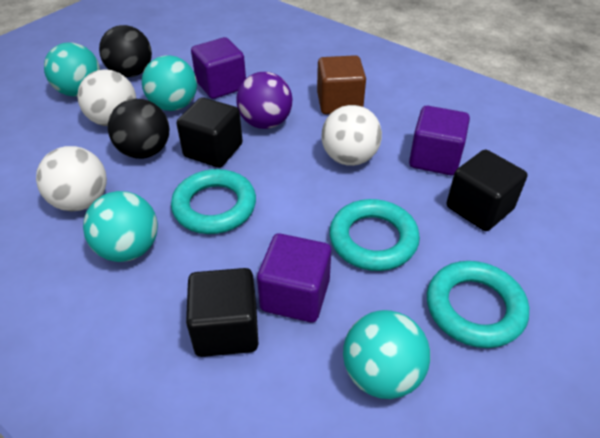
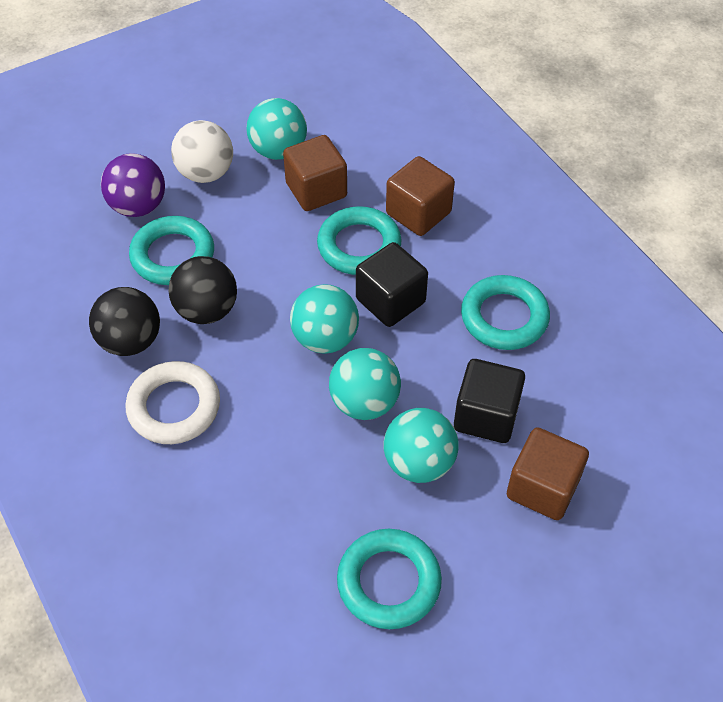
black cube: [176,97,243,168] [186,268,258,357] [446,150,527,231] = 3 -> [356,242,428,327] [454,359,525,443] = 2
brown cube: [317,55,366,114] = 1 -> [283,135,347,211] [386,156,455,236] [507,428,589,520] = 3
purple cube: [191,37,246,99] [257,233,331,322] [409,106,470,175] = 3 -> none = 0
turquoise ring: [171,169,256,234] [329,199,420,271] [427,261,529,348] = 3 -> [129,216,214,285] [317,206,402,275] [337,529,442,629] [461,275,550,350] = 4
white ball: [36,146,107,212] [77,69,136,126] [321,105,382,166] = 3 -> [171,120,233,183] = 1
white ring: none = 0 -> [125,361,220,444] = 1

